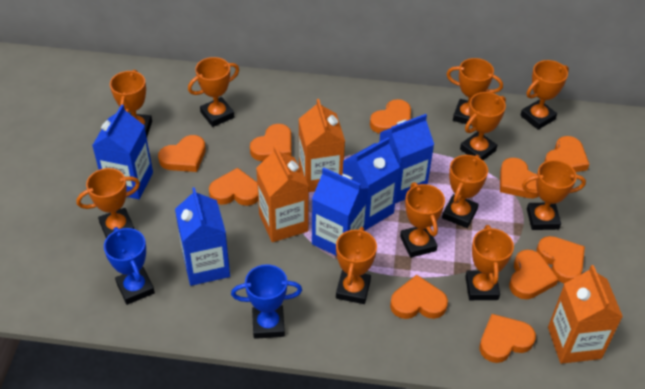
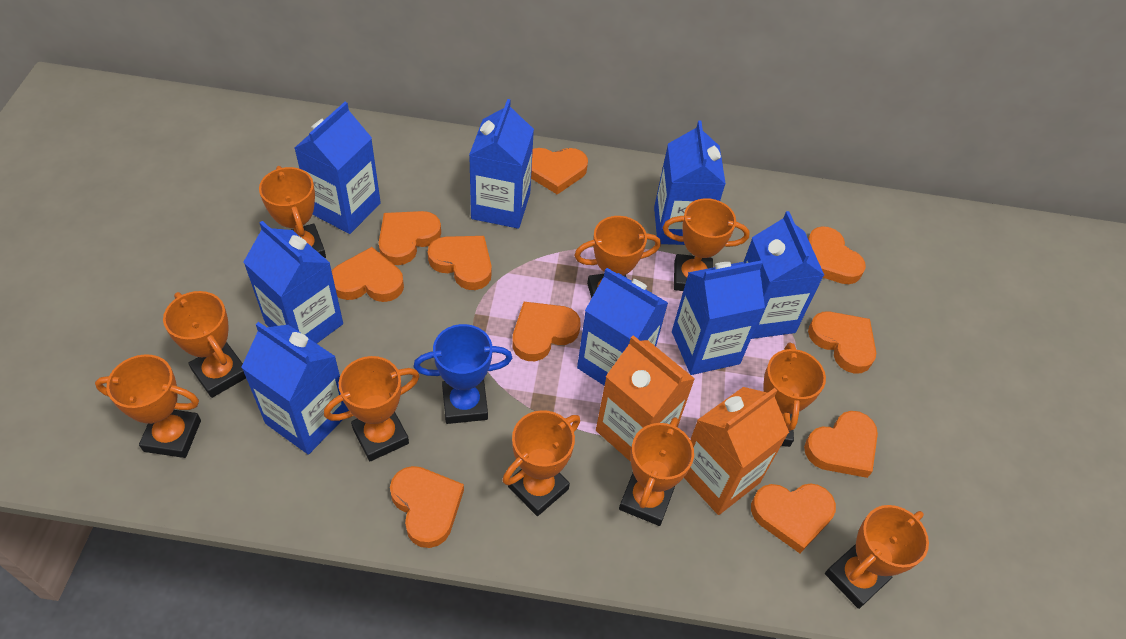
blue carton: [92,104,153,199] [175,187,230,286] [312,167,369,256] [343,138,400,230] [379,114,434,203] = 5 -> [241,322,349,455] [244,221,343,344] [295,102,381,234] [469,99,534,229] [577,268,668,386] [654,120,726,245] [672,261,765,375] [744,211,824,339] = 8
blue trophy: [104,227,155,305] [231,264,302,339] = 2 -> [414,324,512,424] = 1
orange carton: [256,145,309,242] [299,99,345,192] [548,265,623,364] = 3 -> [596,335,695,462] [684,387,789,515] = 2
orange trophy: [76,168,140,238] [110,70,152,137] [188,57,239,127] [336,227,377,304] [400,182,445,258] [442,155,488,228] [447,58,503,126] [460,92,506,160] [465,225,514,300] [520,60,569,130] [522,160,586,230] = 11 -> [95,354,201,458] [163,291,246,398] [259,166,326,258] [324,356,419,461] [503,410,580,516] [574,216,661,298] [619,417,694,526] [663,198,750,291] [763,343,826,447] [825,505,929,609] = 10

